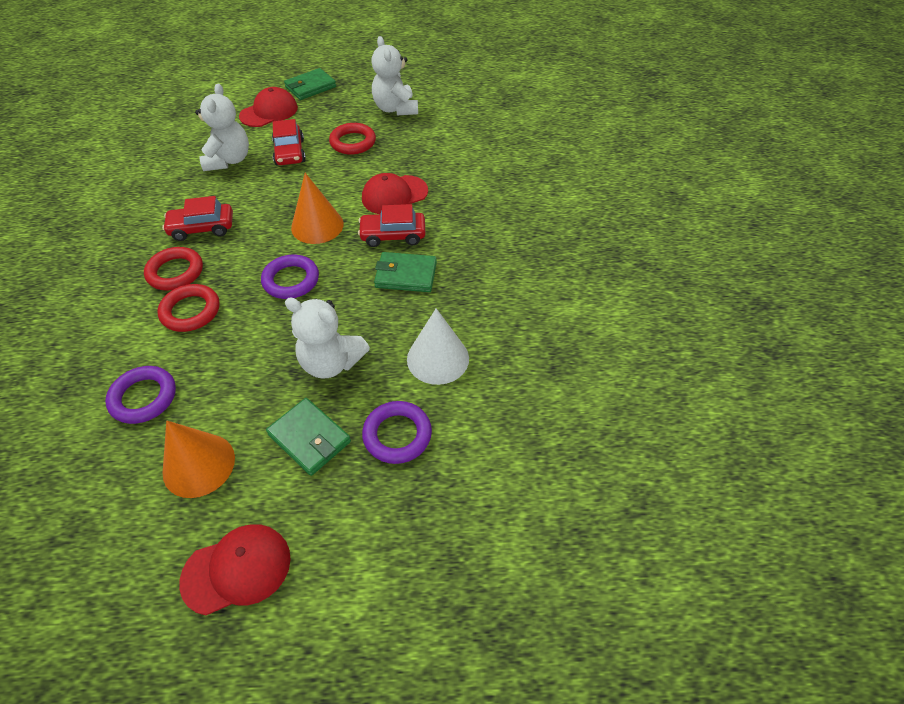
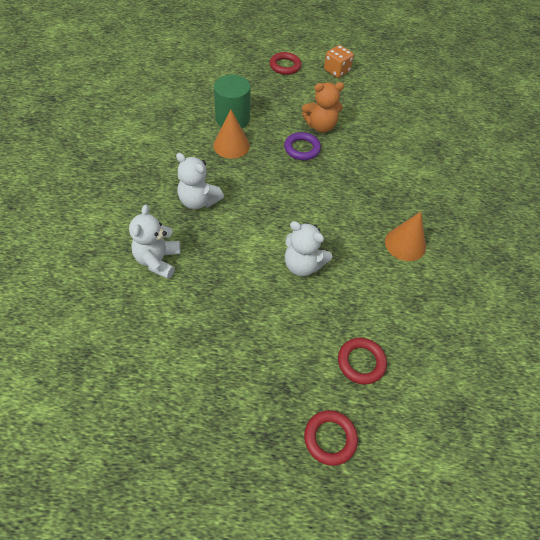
green cylinder: none = 0 -> [214,75,251,128] = 1
green wallet: [266,398,351,476] [284,68,336,100] [374,252,437,292] = 3 -> none = 0
orange dice: none = 0 -> [324,45,354,78] = 1
orange teddy bear: none = 0 -> [302,82,344,133] = 1
purple ring: [105,366,176,424] [261,255,319,299] [362,401,432,464] = 3 -> [284,132,321,160] = 1
red cap: [179,524,291,615] [239,87,298,127] [362,173,428,214] = 3 -> none = 0
red car: [162,196,233,241] [272,119,306,166] [358,204,426,247] = 3 -> none = 0
white cone: [407,308,469,385] = 1 -> none = 0

